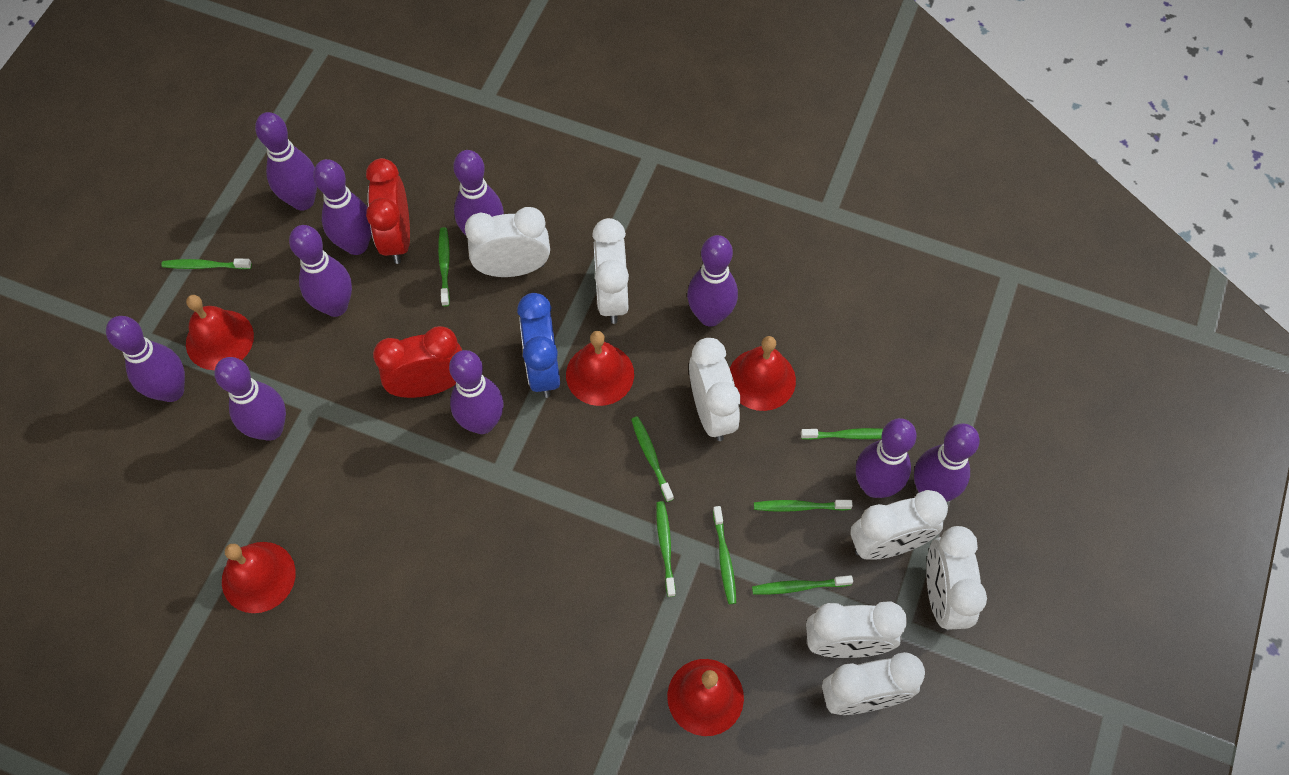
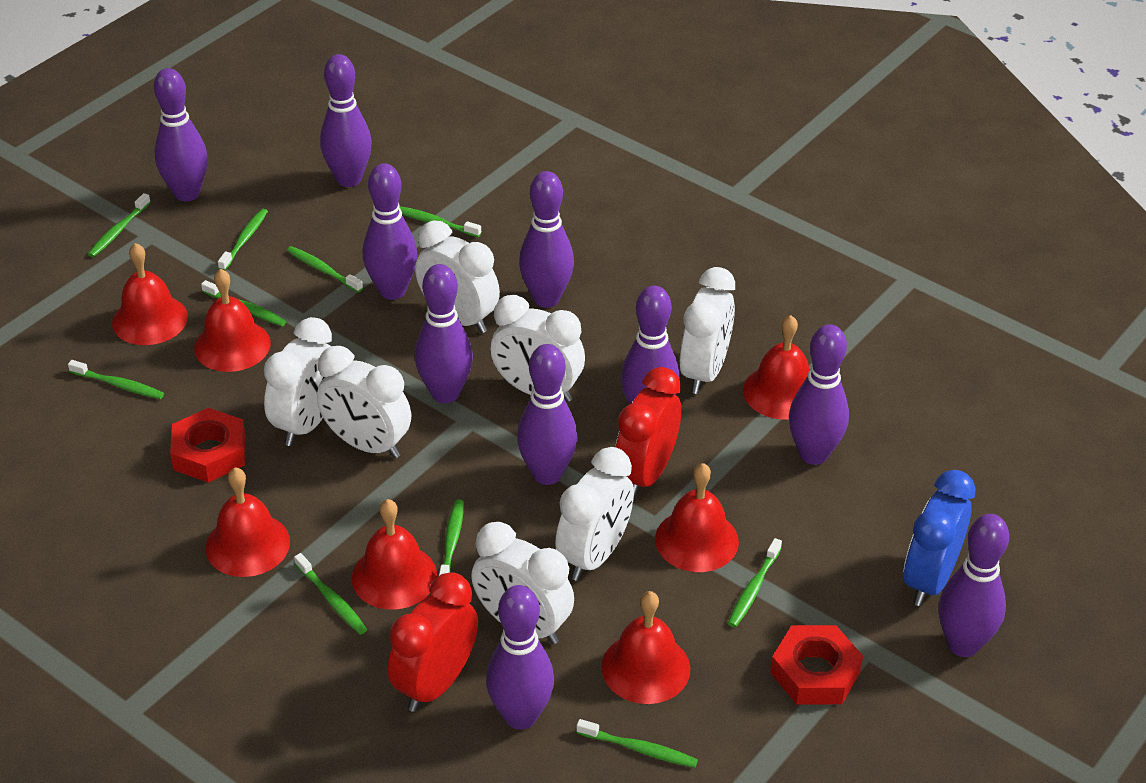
green toothbrush: [161,259,252,269] [438,227,450,307] [631,416,674,502] [656,501,676,597] [713,506,736,604] [752,575,853,595] [754,500,853,512] [801,428,883,440] = 8 -> [68,360,164,399] [88,193,151,257] [201,280,287,326] [218,209,268,270] [287,246,363,292] [294,553,367,635] [399,206,481,237] [439,499,464,576] [576,719,698,768] [728,538,782,627] = 10
red bell: [186,295,254,370] [222,542,296,613] [566,331,634,406] [667,659,744,736] [730,336,796,411] = 5 -> [112,243,188,345] [194,269,271,372] [206,467,290,577] [352,499,437,610] [601,591,690,704] [655,463,739,572] [743,315,809,420] = 7
red nut: none = 0 -> [170,408,246,483] [770,625,863,705] = 2

